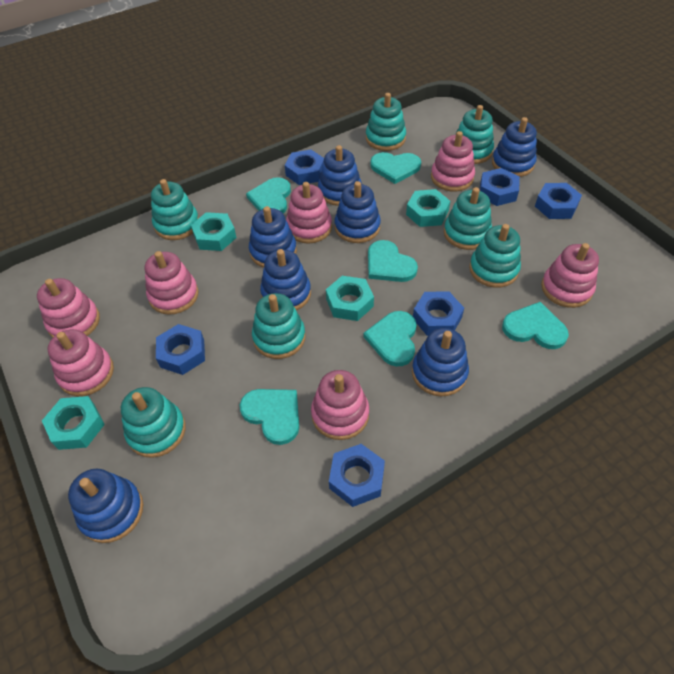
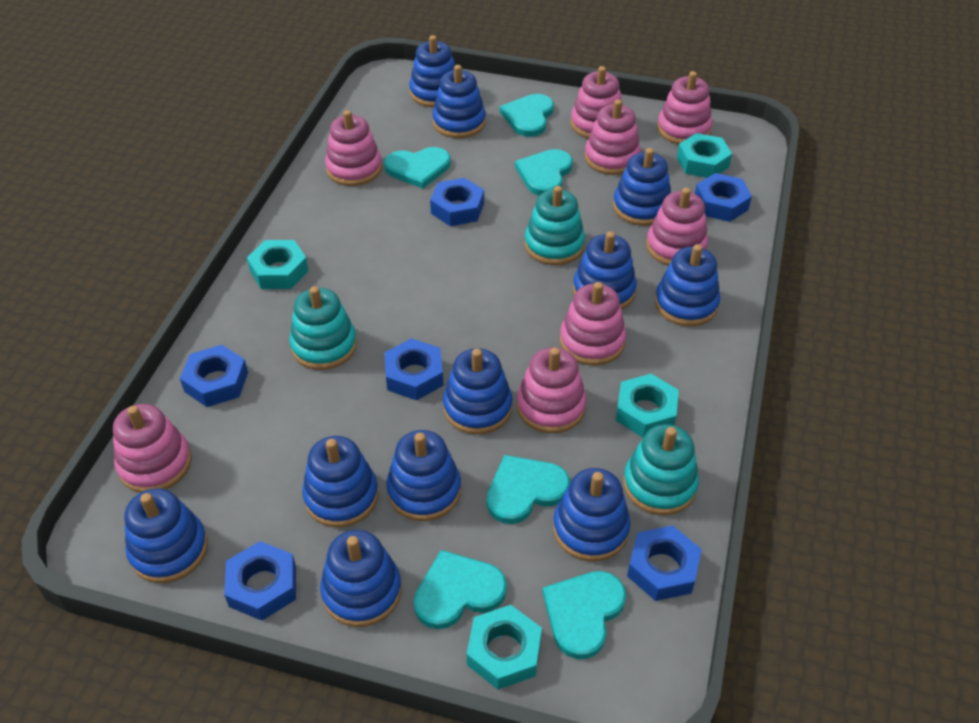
blue stacking toy: [68,468,143,543] [249,206,297,268] [260,249,311,311] [318,145,362,206] [334,181,381,243] [412,328,469,396] [492,117,537,177] = 7 -> [124,488,208,583] [302,436,379,527] [320,530,401,627] [386,430,461,521] [409,35,455,107] [432,65,486,138] [443,348,512,435] [553,468,630,561] [573,231,637,309] [613,148,671,226] [655,244,720,326] = 11
pink stacking toy: [37,278,100,338] [47,329,114,396] [145,251,199,315] [286,182,332,244] [311,370,369,440] [431,131,475,191] [541,243,599,308] = 7 -> [113,404,192,493] [325,110,382,186] [517,347,587,433] [560,282,626,366] [571,66,623,139] [584,100,641,175] [646,188,708,266] [657,71,712,144] = 8
turquoise stacking toy: [121,387,186,458] [151,179,199,240] [252,293,306,359] [366,93,406,151] [444,187,492,250] [456,105,494,164] [469,224,521,288] = 7 -> [289,286,357,370] [524,186,585,265] [623,424,699,515] = 3

